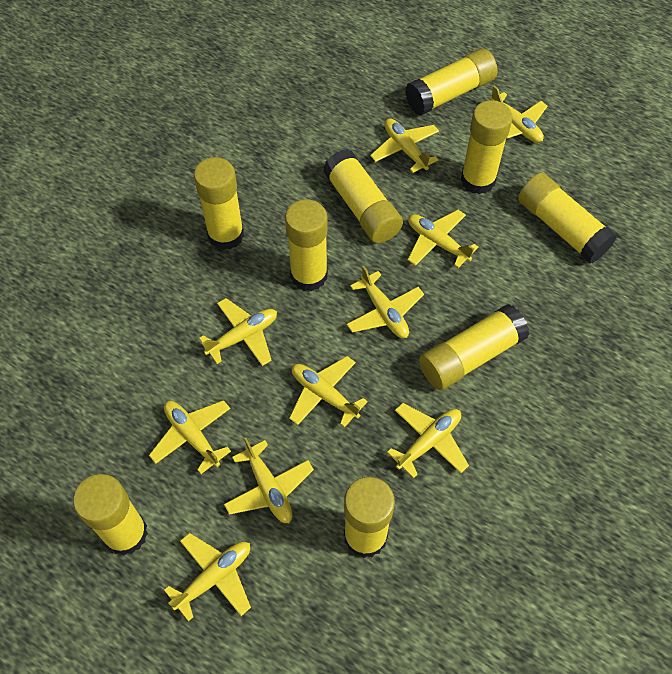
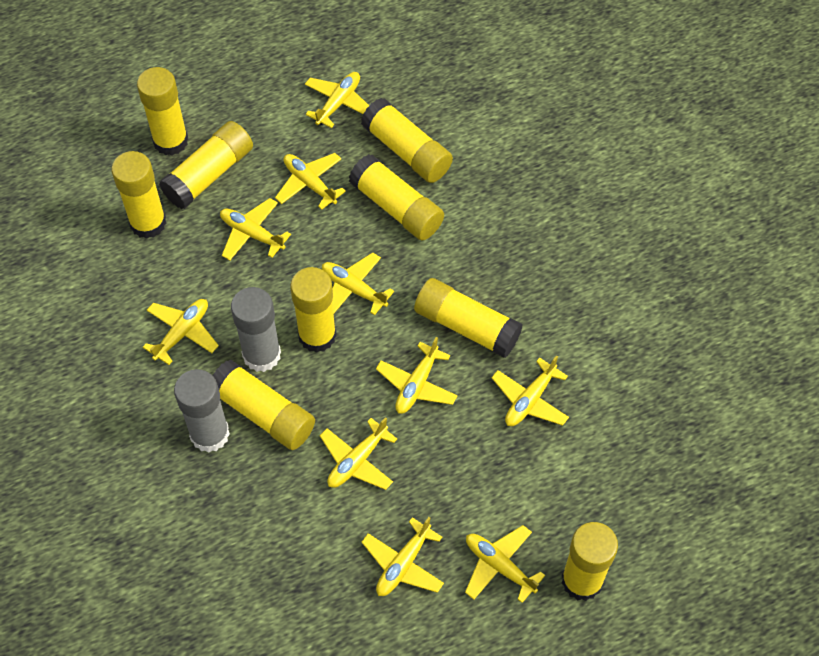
grey glue stick: none = 0 -> [174,369,230,453] [231,287,281,372] = 2

